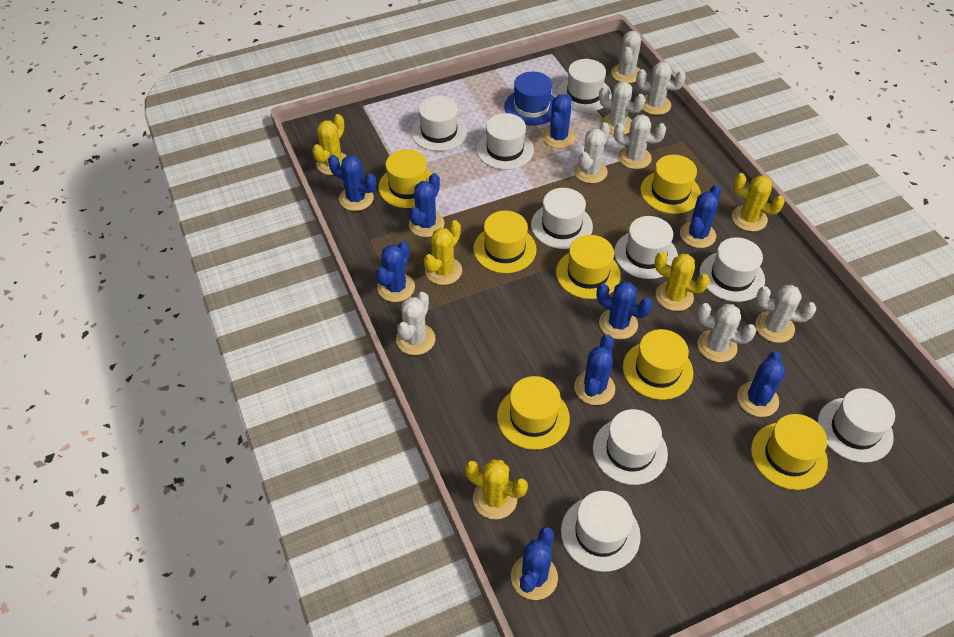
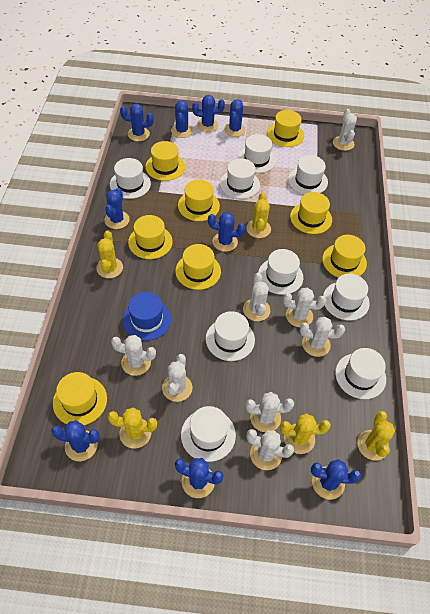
yellow hat: [378,149,433,208] [473,211,537,273] [497,376,570,450] [556,235,621,299] [623,329,693,400] [640,155,701,214] [751,414,828,490] = 7 -> [53,372,107,425] [128,215,173,259] [145,141,185,181] [175,244,221,290] [178,179,220,221] [267,110,304,147] [290,192,332,234] [322,235,367,278] = 8

